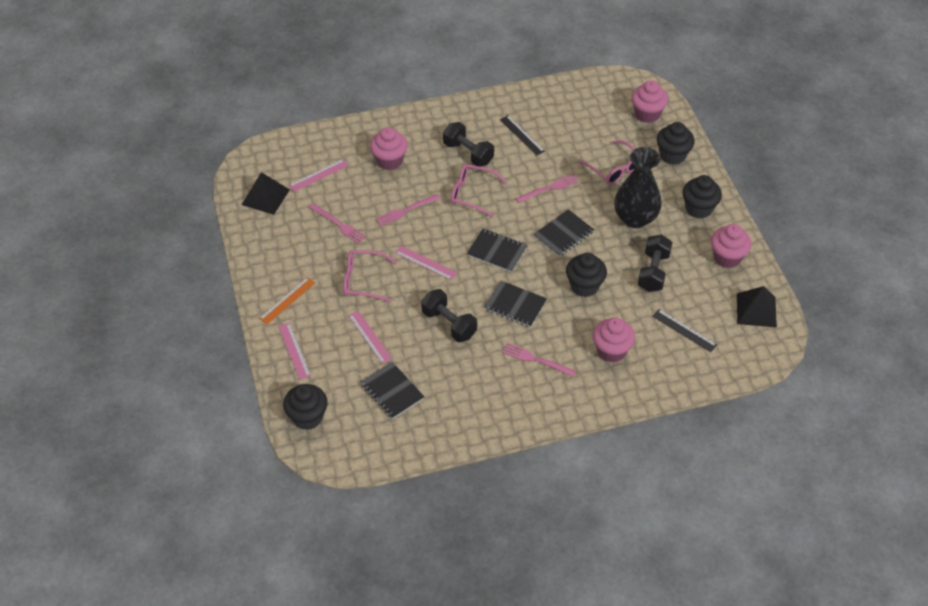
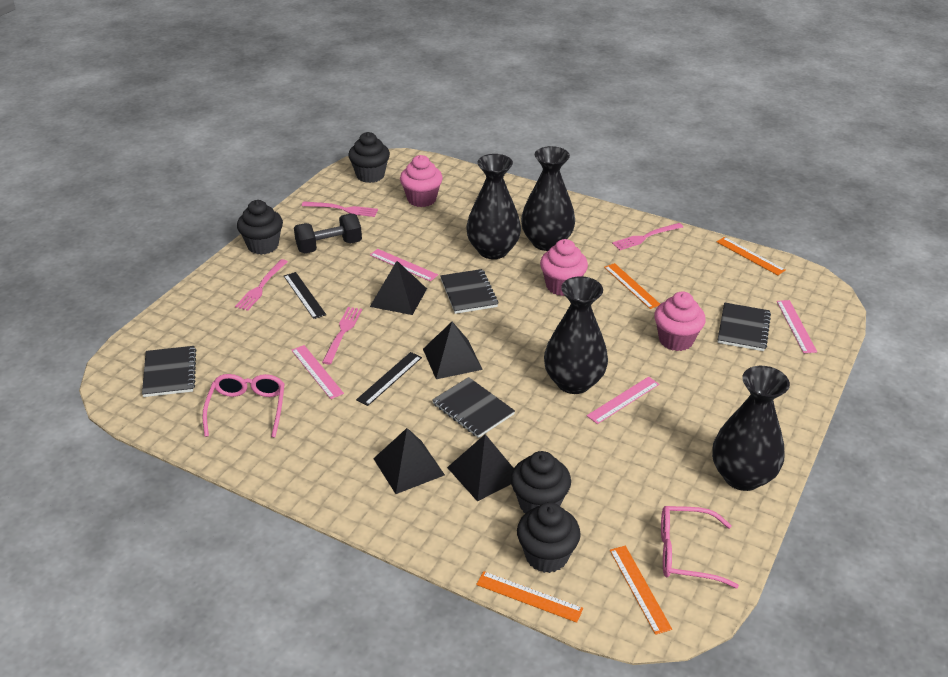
black dumbbell: [421,289,477,342] [443,122,494,166] [638,235,672,292] = 3 -> [294,214,362,253] = 1
black pyramid: [242,172,290,215] [737,286,777,327] = 2 -> [370,261,427,315] [373,428,445,494] [423,322,483,379] [447,434,514,502] = 4
black vase: [614,147,662,228] = 1 -> [466,154,521,259] [521,146,575,251] [544,276,608,394] [712,366,790,491] = 4
orange ruler: [259,277,315,324] = 1 -> [476,571,583,623] [604,263,660,309] [610,546,672,635] [717,237,786,275] = 4
pink cupcake: [370,127,408,170] [593,317,635,362] [631,80,668,123] [711,224,751,268] = 4 -> [400,155,443,207] [540,239,588,296] [654,291,706,351] = 3
pink glasses: [343,250,397,302] [451,164,507,217] [578,140,636,185] = 3 -> [202,374,285,438] [661,506,739,588] = 2

